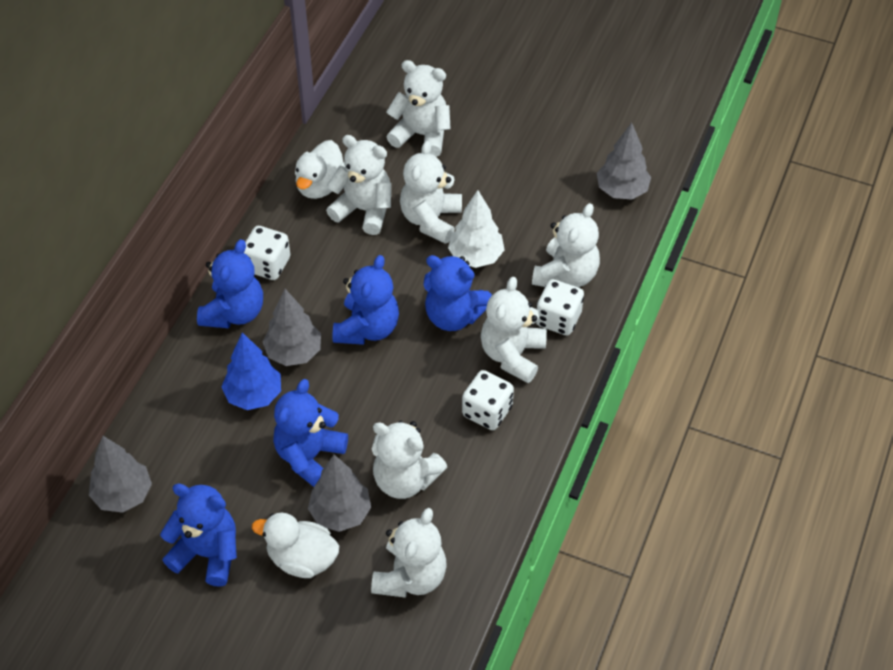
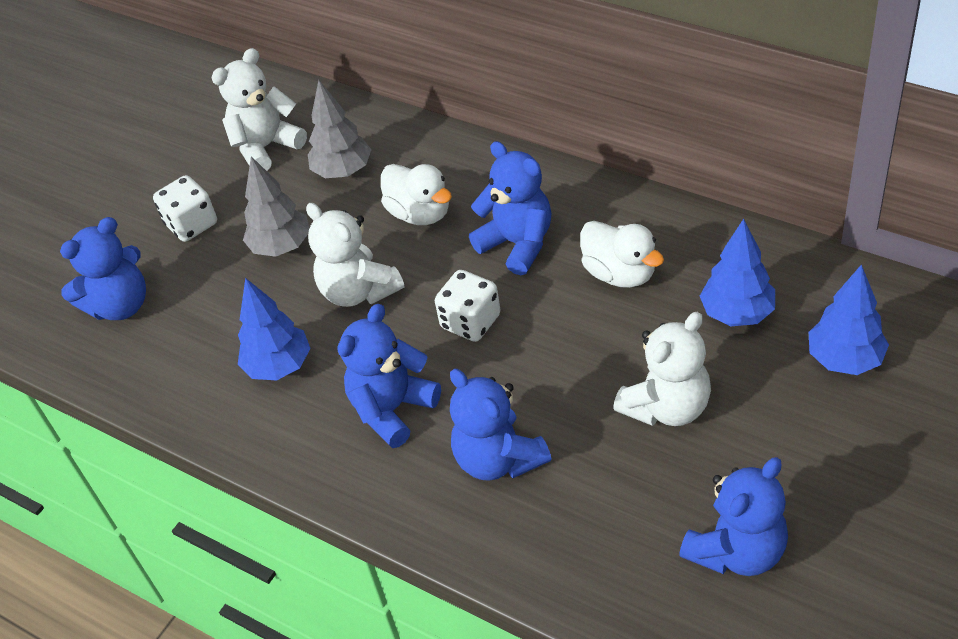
blue tree: [221,332,281,410] = 1 -> [238,278,311,380] [700,219,775,327] [809,264,889,375] = 3
grey tree: [89,436,152,513] [263,289,321,366] [308,455,371,532] [597,123,651,200] = 4 -> [243,156,310,257] [308,80,372,178] = 2
white dice: [244,226,290,280] [462,370,514,430] [536,279,584,336] = 3 -> [153,175,217,242] [435,270,500,342] = 2
white teddy bear: [326,135,391,235] [371,508,447,598] [372,421,447,499] [386,60,451,157] [400,141,462,244] [481,277,547,383] [532,203,600,287] = 7 -> [211,48,307,171] [306,203,404,307] [613,312,711,426] = 3
white tree: [448,190,505,268] = 1 -> none = 0

